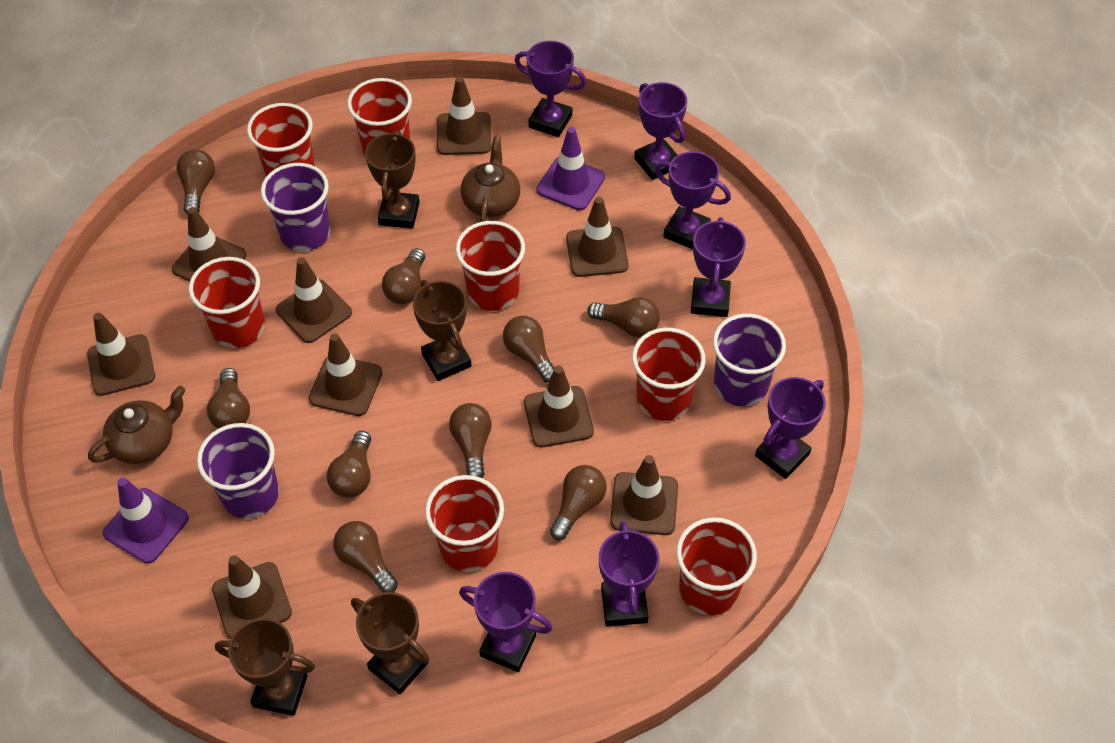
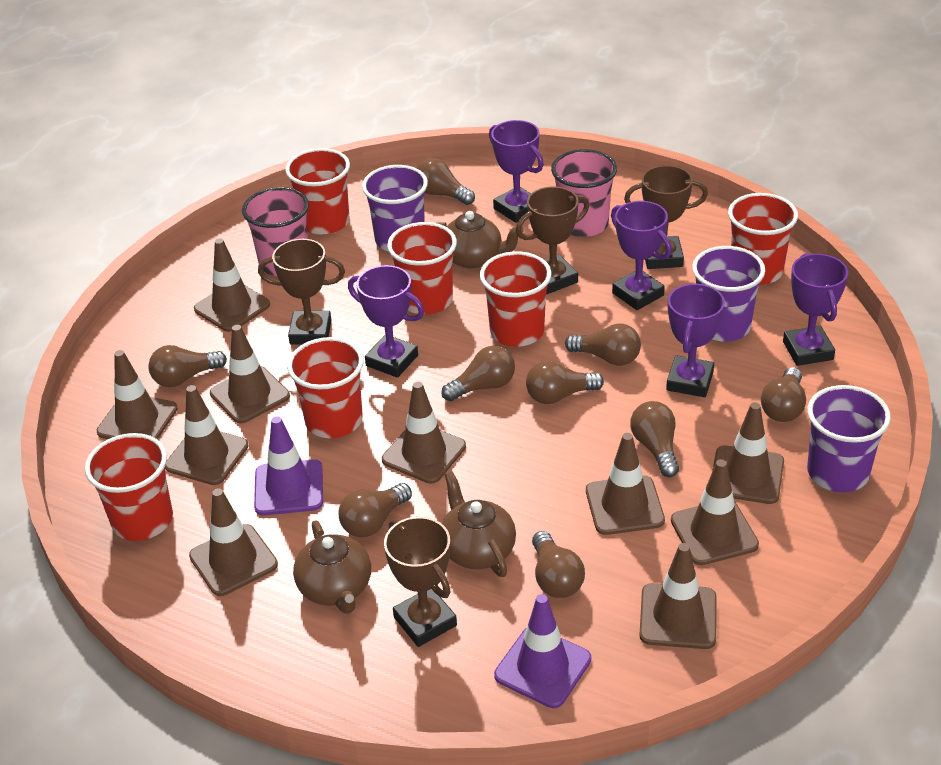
brown teapot: [88,386,186,464] [461,136,520,222] = 2 -> [293,520,371,614] [437,211,524,268] [442,472,516,577] = 3
brown traffic cone: [87,313,155,396] [172,207,247,282] [212,555,292,639] [276,257,352,343] [309,333,382,416] [437,77,491,155] [524,366,594,448] [566,197,629,277] [610,455,678,535] = 9 -> [97,350,178,439] [165,385,249,485] [189,488,278,596] [194,238,270,332] [210,325,290,423] [382,382,466,484] [586,433,665,535] [639,543,717,649] [671,459,759,565] [712,402,784,504] = 10
pink cup: none = 0 -> [242,187,309,276] [551,149,617,237] = 2
purple trophy: [459,572,552,672] [515,41,586,137] [599,521,659,626] [634,82,687,180] [655,151,731,249] [691,217,746,317] [755,377,826,479] = 7 -> [348,265,424,378] [489,120,544,223] [611,201,672,310] [666,283,725,397] [783,253,848,366] = 5
red cup: [189,257,265,348] [247,103,315,176] [347,78,412,155] [425,475,504,572] [456,221,525,311] [632,328,706,421] [676,517,757,615] = 7 -> [85,433,173,541] [285,148,350,235] [287,337,364,438] [387,222,457,314] [480,251,552,347] [728,193,798,285] = 6

